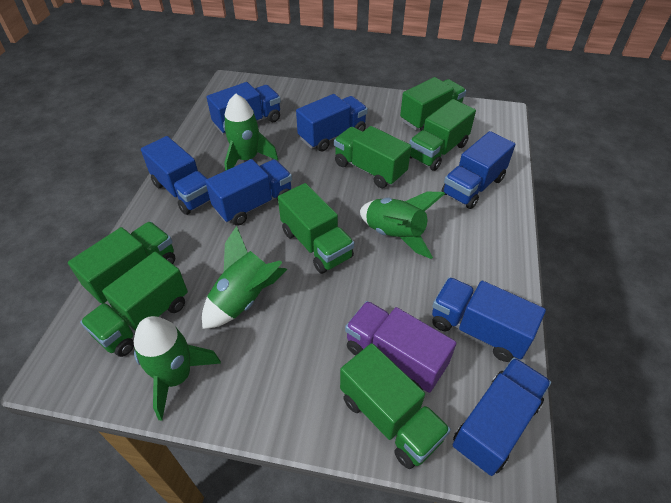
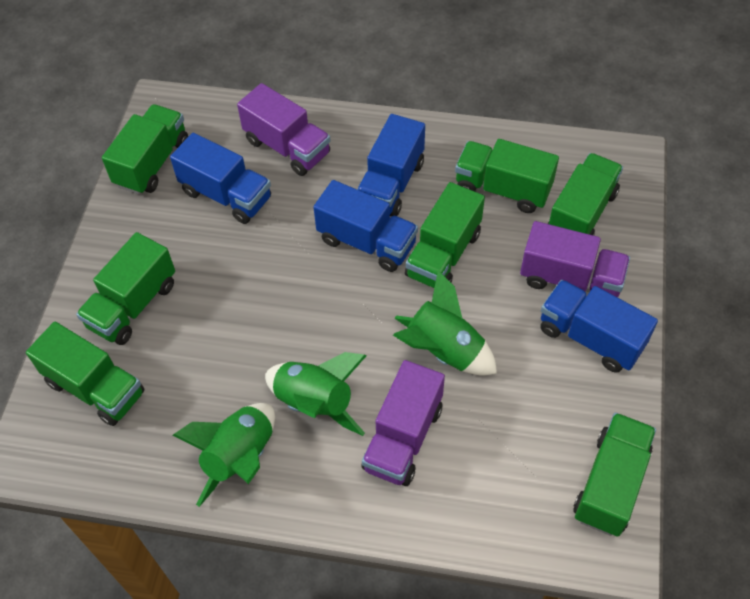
blue truck: [141,136,210,215] [205,159,292,226] [207,82,281,135] [296,94,368,152] [432,277,546,362] [441,131,515,209] [453,358,551,476] = 7 -> [170,133,271,224] [313,180,418,272] [357,114,425,217] [540,280,658,373] = 4
green rocket: [134,316,221,421] [202,226,287,329] [223,94,278,171] [360,192,445,259] = 4 -> [173,403,275,507] [265,352,367,436] [393,270,497,375] = 3
purple truck: [345,301,456,393] = 1 -> [237,83,331,176] [361,360,445,486] [520,221,630,297] = 3

